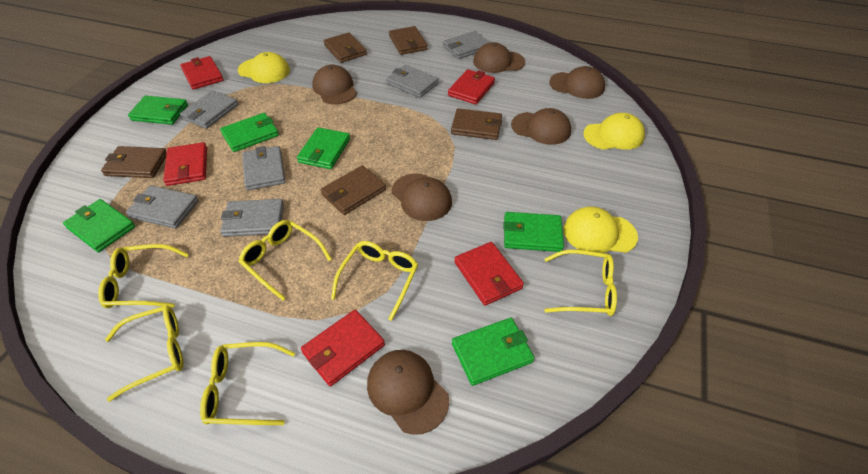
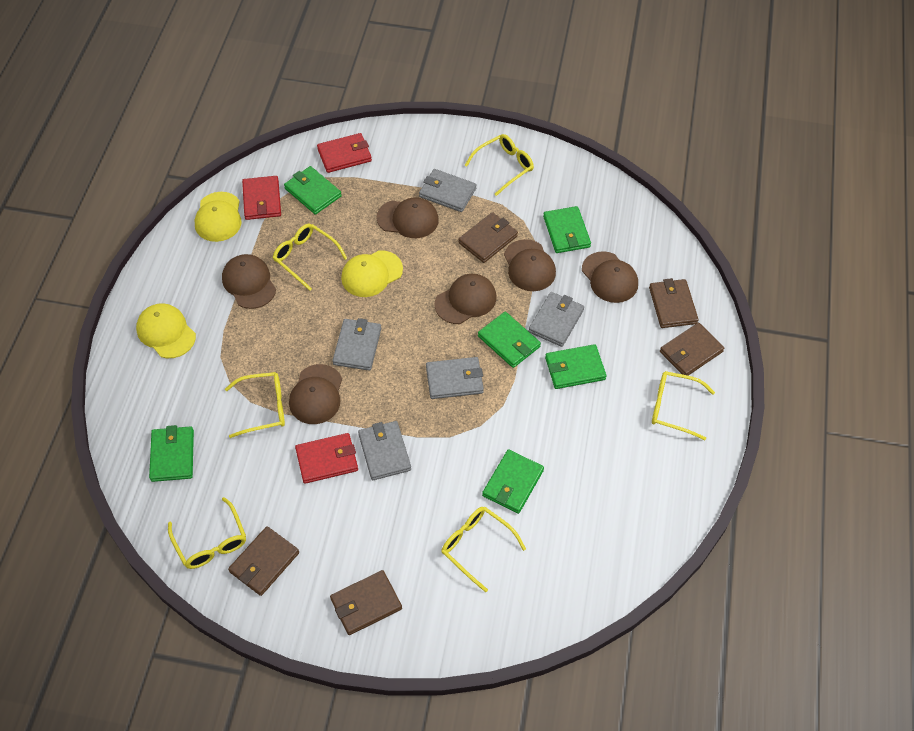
grey wallet: [126,185,199,229] [180,91,238,129] [220,199,284,237] [242,146,286,191] [386,65,438,98] [443,31,490,59] = 6 -> [332,318,381,371] [358,421,411,480] [419,169,477,212] [426,357,484,399] [528,292,584,347] = 5
red wallet: [163,142,207,186] [180,56,224,90] [301,310,385,386] [448,69,495,105] [454,242,524,306] = 5 -> [242,176,281,220] [295,433,358,484] [317,133,372,173] = 3

